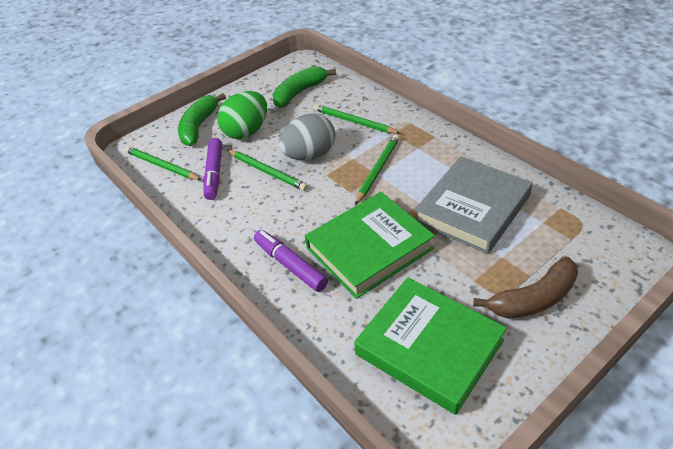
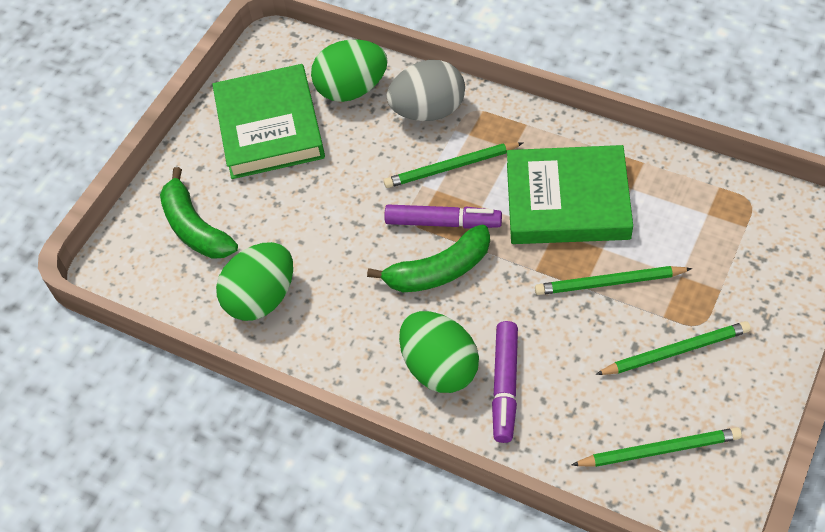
brown banana: [473,257,578,319] = 1 -> none = 0
green egg: [217,91,267,139] = 1 -> [216,242,293,321] [311,40,388,102] [399,311,479,393] = 3
grey book: [415,156,533,254] = 1 -> none = 0

